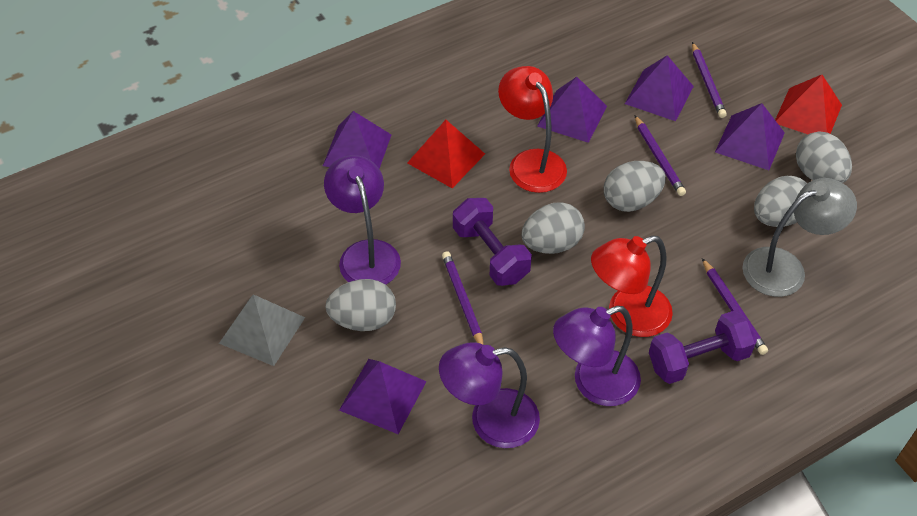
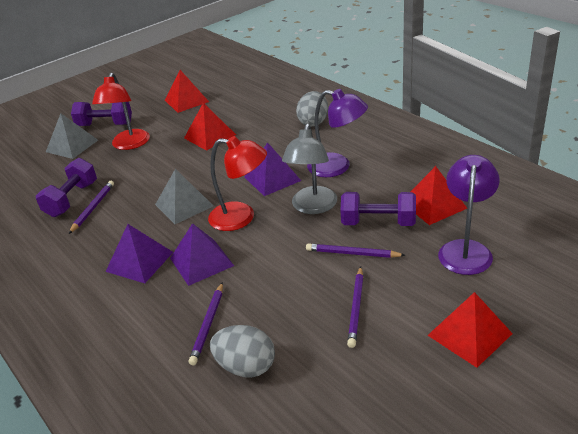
grey egg: [325,279,396,331] [522,202,585,254] [604,161,666,212] [754,176,807,227] [796,132,852,183] = 5 -> [210,325,275,378] [296,91,328,127] = 2
grey pyramid: [219,294,305,366] = 1 -> [46,113,98,159] [155,169,213,224] = 2
purple dumbbell: [453,198,532,286] [649,311,757,384] = 2 -> [36,158,97,217] [71,102,132,126] [340,192,416,226] = 3
purple lamp: [324,155,401,285] [439,342,540,448] [553,306,641,406] = 3 -> [307,89,368,177] [438,155,500,275] = 2
purple pyramid: [323,111,391,169] [339,359,427,434] [537,77,607,143] [625,55,694,121] [715,103,785,170] = 5 -> [106,224,173,283] [170,223,234,286] [244,142,301,196] = 3
red pyramid: [407,120,485,188] [775,75,842,134] = 2 -> [165,70,209,113] [184,103,236,151] [411,166,467,225] [427,292,513,368] = 4

